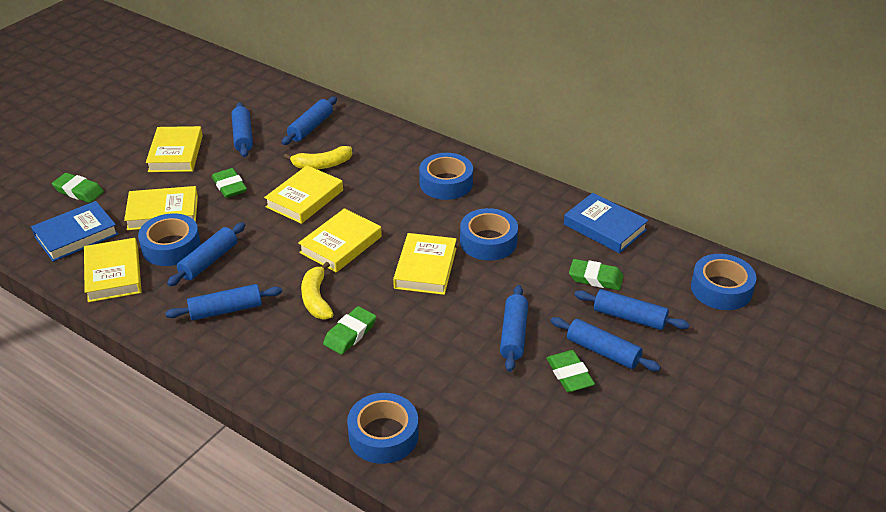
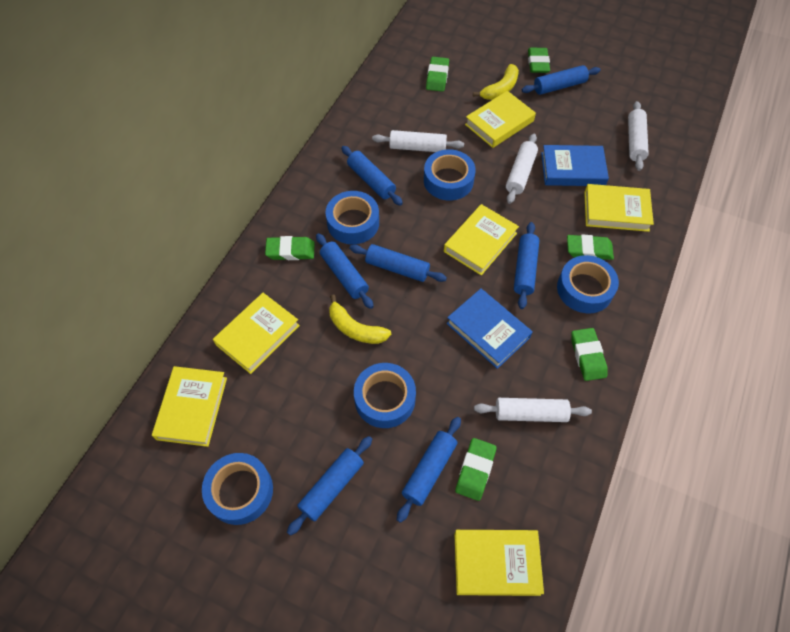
green eraser: [52,173,104,203] [212,168,247,198] [323,306,376,355] [547,350,595,392] [569,259,624,290] = 5 -> [265,236,315,260] [426,57,449,92] [455,438,497,501] [528,48,550,73] [567,234,614,260] [571,328,608,381] = 6
white rolling pin: none = 0 -> [372,130,464,152] [474,398,592,422] [506,134,538,204] [628,101,649,171] = 4

